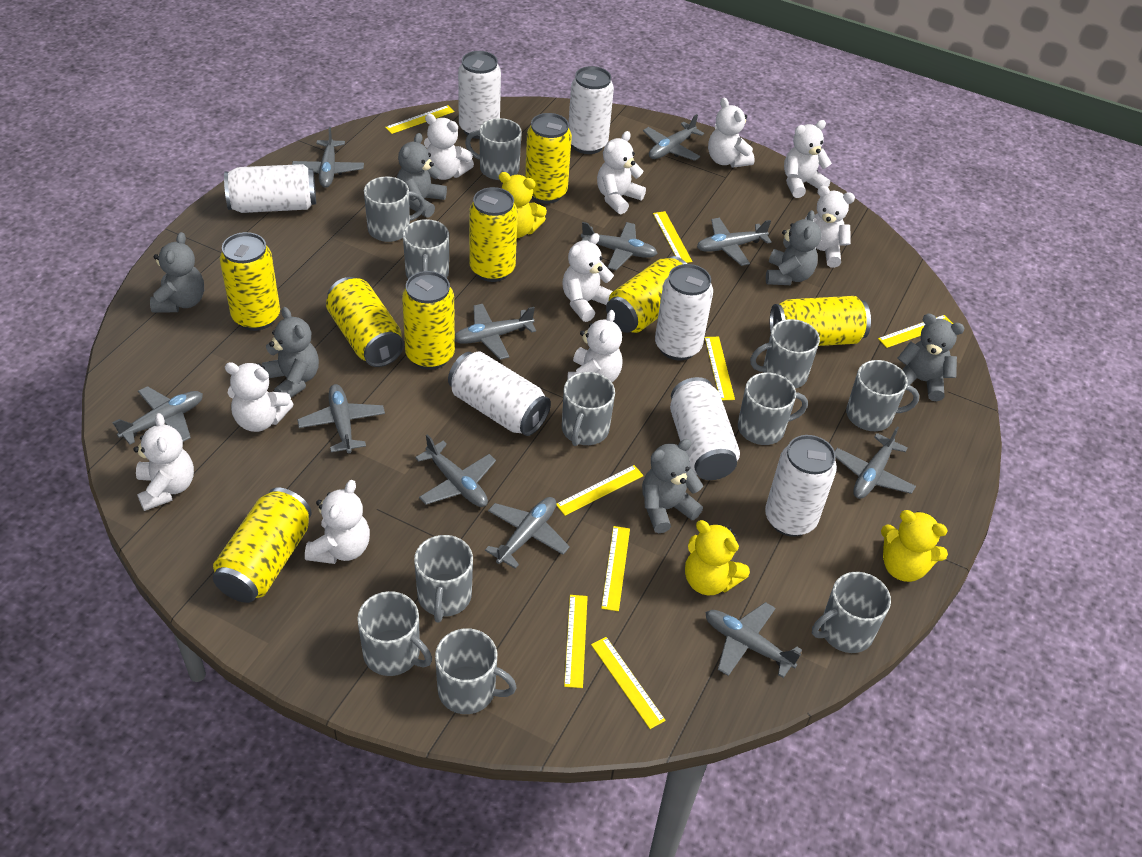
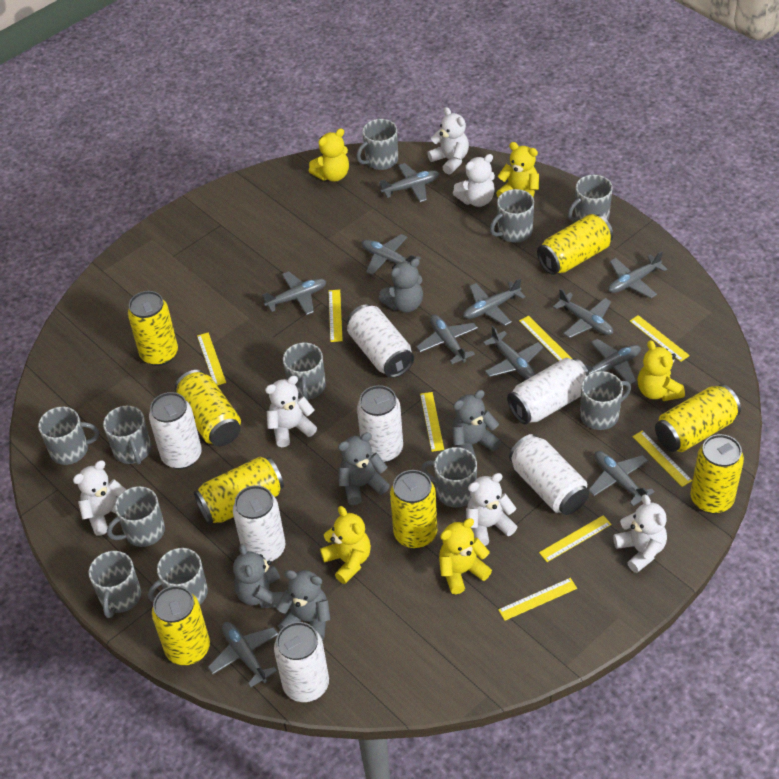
grey teddy bear: [150,232,204,312] [262,307,319,397] [397,133,447,218] [642,439,703,533] [766,210,821,285] [898,314,965,401] = 6 -> [233,544,284,608] [276,570,330,640] [338,432,390,505] [379,258,423,312] [452,390,501,458] = 5
white teddy bear: [133,413,194,511] [225,362,293,432] [305,480,370,564] [424,114,474,180] [562,233,614,322] [567,310,623,382] [597,131,646,214] [708,98,755,168] [784,120,832,198] [805,186,855,268] = 10 -> [73,460,126,536] [265,376,317,447] [428,107,469,175] [453,154,495,207] [466,473,517,546] [613,494,667,573] = 6
yellow teddy bear: [499,172,547,238] [685,520,750,595] [881,510,948,582] = 3 -> [309,128,349,182] [320,506,371,584] [439,518,492,594] [496,142,539,198] [638,340,685,401] = 5

